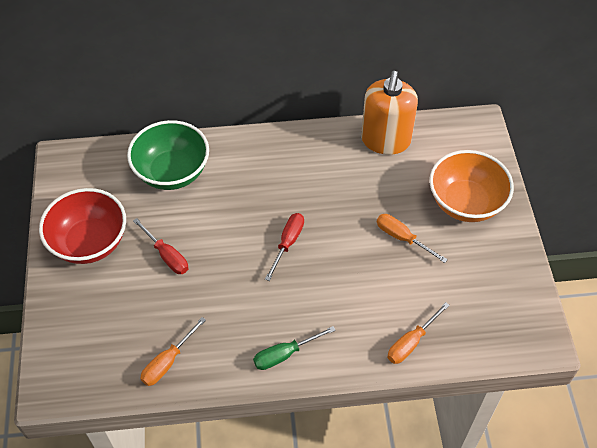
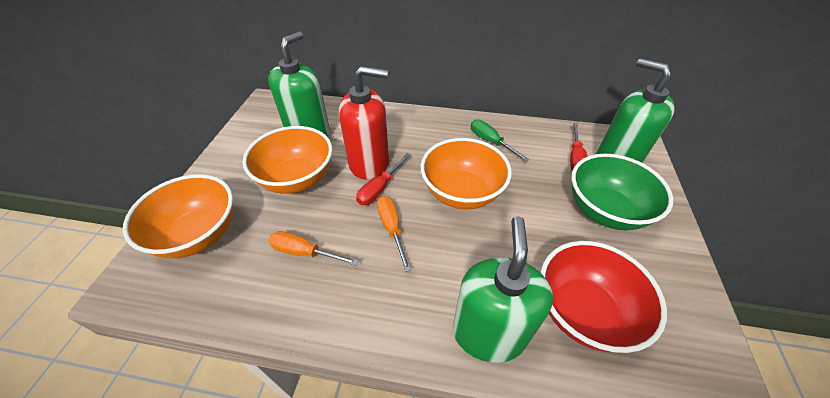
green soap dispenser: none = 0 -> [268,31,330,137] [453,216,553,363] [596,58,675,163] = 3
orange bowl: [429,150,514,222] = 1 -> [123,174,233,258] [242,126,333,194] [421,138,512,209] = 3
orange screwdriver: [140,317,206,386] [377,214,448,263] [387,302,450,364] = 3 -> [268,231,359,266] [377,196,411,272] = 2
orange soap dispenser: [361,71,418,155] = 1 -> none = 0
red soap dispenser: none = 0 -> [339,66,389,180] = 1

